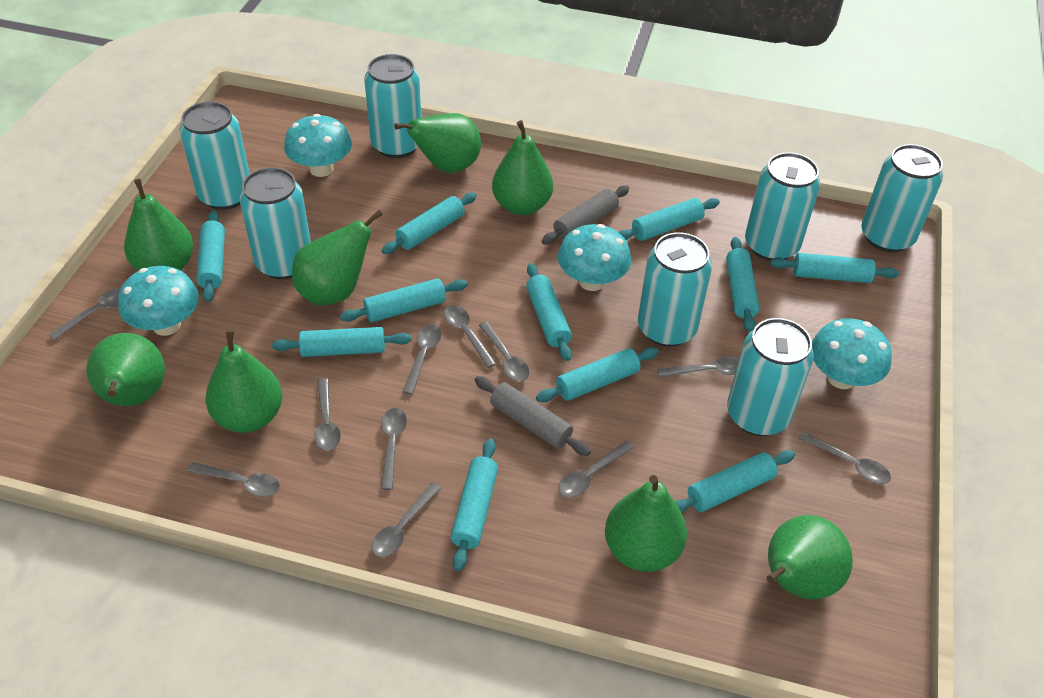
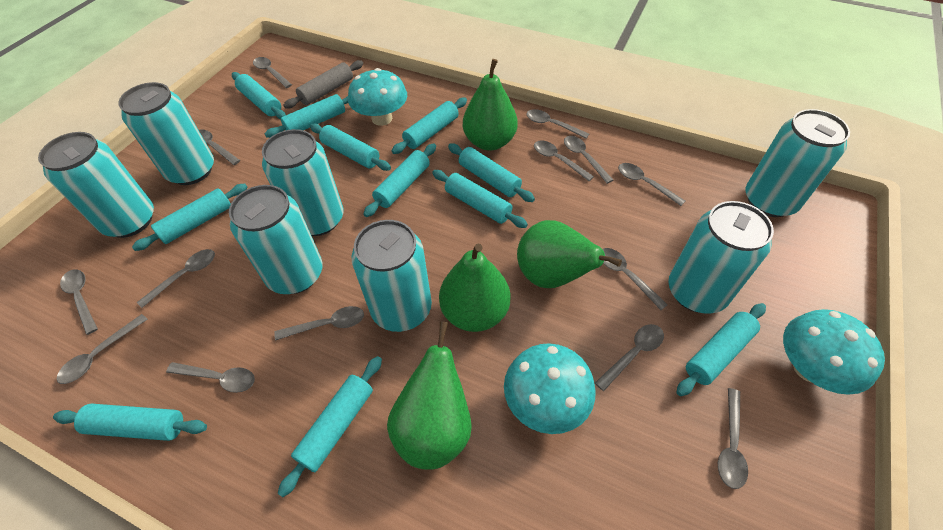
green pear: [86,333,165,406] [124,179,194,271] [206,329,283,433] [292,210,383,305] [394,113,481,173] [492,120,553,215] [605,475,687,572] [767,515,853,600] = 8 -> [387,321,472,470] [439,243,510,332] [463,59,518,151] [517,220,622,288] = 4
grey rolling pin: [475,376,591,456] [542,185,629,245] = 2 -> [283,60,363,108] = 1
grey spoon: [49,287,121,341] [187,462,280,497] [314,378,341,451] [372,482,441,557] [381,408,407,490] [403,324,442,395] [444,305,496,368] [479,322,529,381] [558,441,634,497] [657,356,739,378] [799,432,891,484] = 11 -> [57,314,148,384] [60,269,98,335] [137,249,215,308] [166,362,255,393] [199,130,240,165] [253,57,292,88] [274,306,364,341] [526,109,589,139] [534,140,594,181] [564,136,613,184] [595,324,664,391] [603,248,668,310] [618,163,685,206] [718,388,748,489] = 14
turquoise mushroom: [118,266,199,336] [284,114,352,177] [558,224,631,291] [812,318,892,389] = 4 -> [348,68,407,126] [504,343,595,434] [783,309,885,395] = 3

